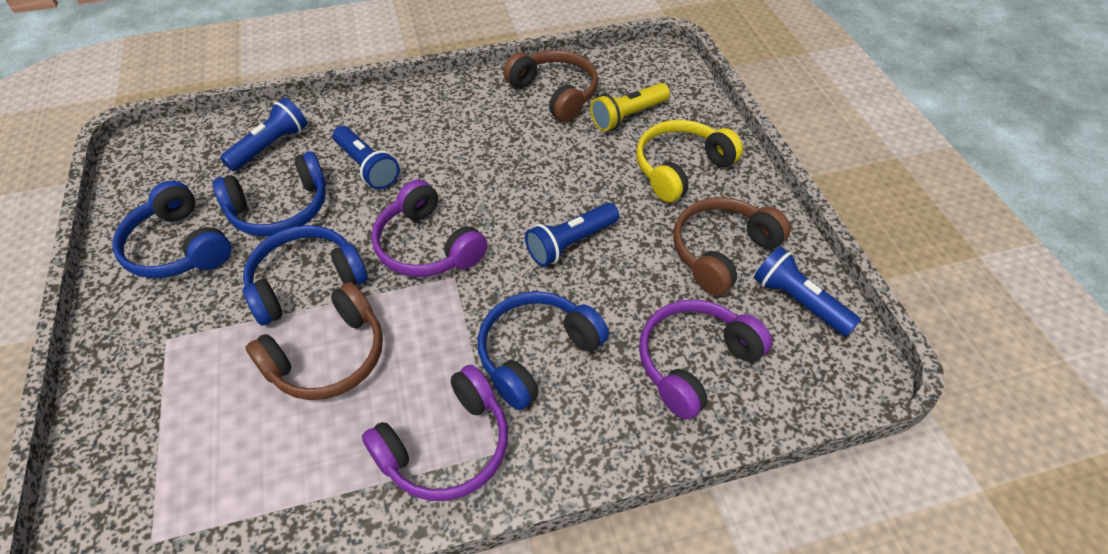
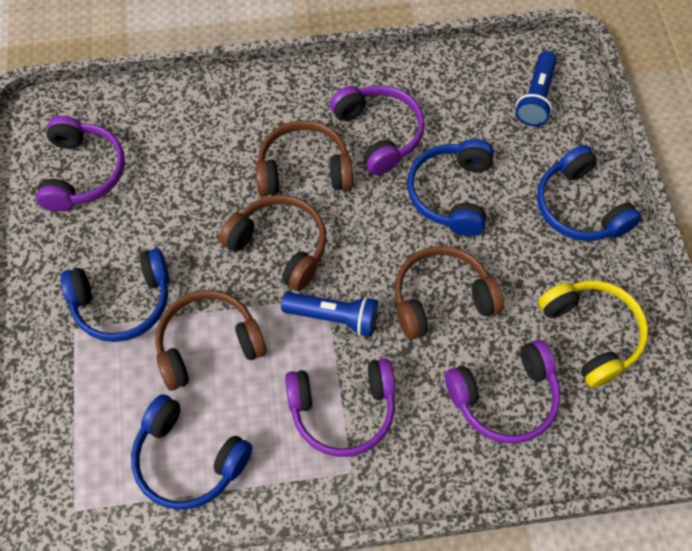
blue flashlight: [220,98,307,171] [333,126,400,190] [525,203,619,267] [754,247,861,337] = 4 -> [281,292,378,337] [515,51,557,126] = 2
brown headphones: [246,282,383,400] [503,50,598,122] [673,197,791,296] = 3 -> [155,290,267,391] [219,195,327,291] [256,120,353,197] [394,246,504,340] = 4
purple headphones: [362,365,508,501] [371,179,488,277] [639,299,772,420] = 3 -> [36,116,125,212] [285,358,395,457] [330,85,425,175] [445,340,561,444] = 4
yellow flashlight: [590,83,670,131] = 1 -> none = 0

